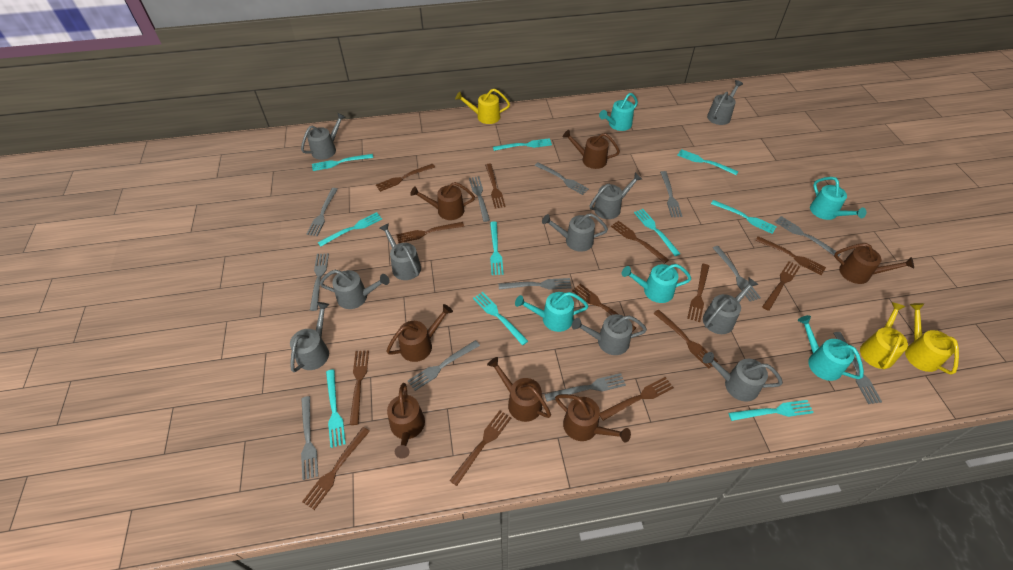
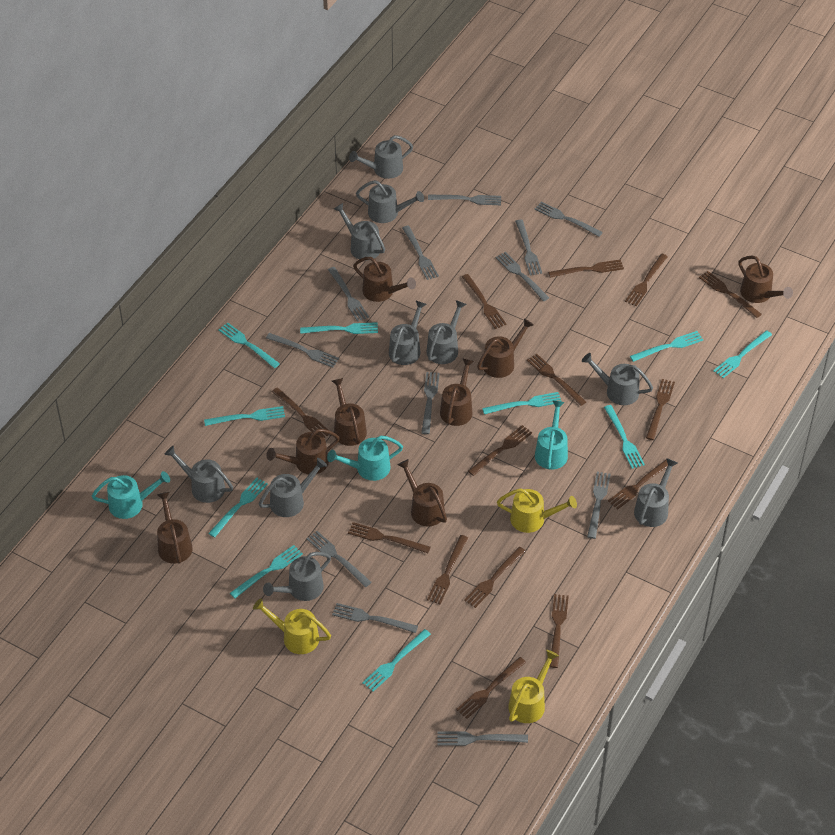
brown fork: [302,427,370,510] [350,350,369,425] [376,164,435,192] [396,222,464,243] [450,410,511,486] [485,164,506,208] [572,284,636,332] [600,377,674,421] [611,221,669,263] [653,310,718,369] [687,264,709,322] [755,236,826,275] [762,261,800,311] = 13 -> [272,387,328,438] [348,522,431,553] [427,535,468,604] [456,657,526,719] [462,274,507,329] [464,547,526,608] [468,425,532,476] [527,354,586,406] [548,259,624,278] [549,594,569,668] [608,459,668,509] [625,254,668,306] [646,379,675,440] [699,271,762,318] = 14
brown watering can: [386,304,453,362] [387,383,425,459] [410,182,475,220] [487,357,551,422] [555,394,631,443] [563,130,620,169] [834,243,914,284] = 7 -> [157,492,193,564] [267,429,340,474] [332,378,367,446] [353,257,416,302] [397,459,447,526] [440,358,474,426] [477,318,534,378] [738,256,793,303] = 8
turquoise watering can: [515,292,588,332] [599,93,638,131] [622,264,691,303] [798,315,864,381] [810,177,867,220] = 5 -> [92,471,170,519] [327,436,403,481] [535,400,568,470] = 3

